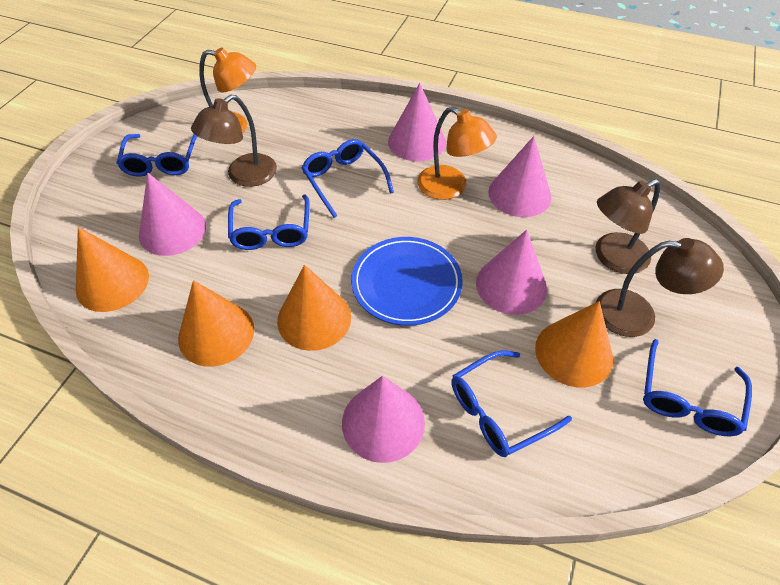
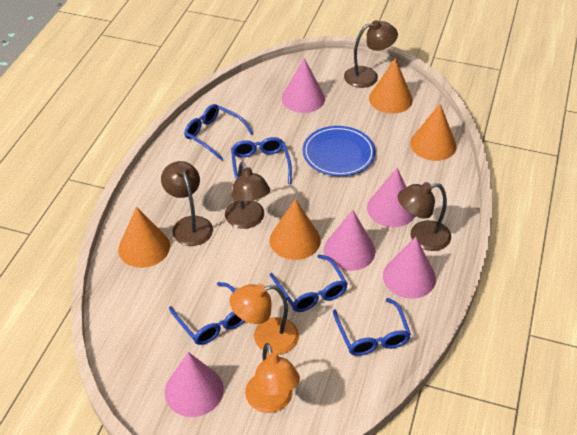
brown lamp: [191,95,277,187] [595,179,661,274] [596,238,724,337] = 3 -> [161,161,213,246] [225,162,270,229] [344,20,398,88] [398,182,451,251] = 4

